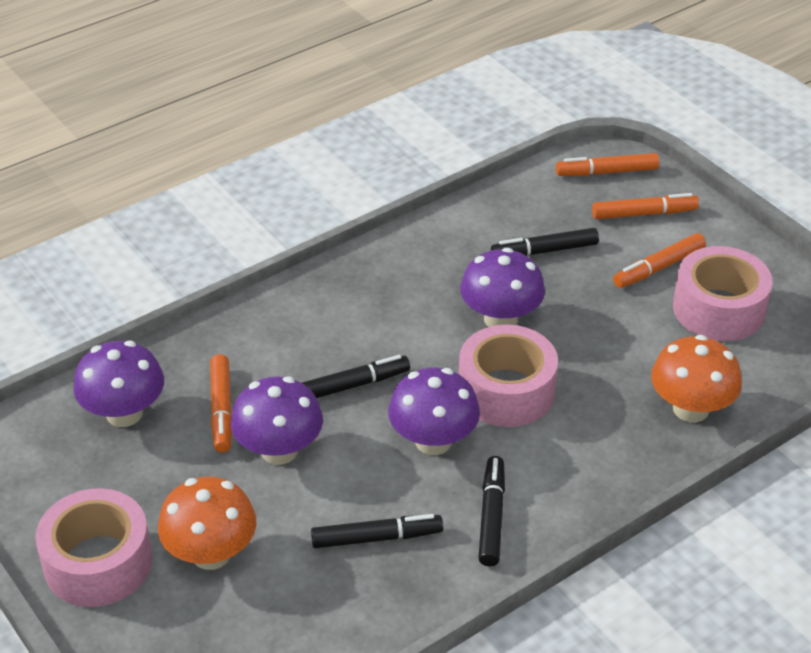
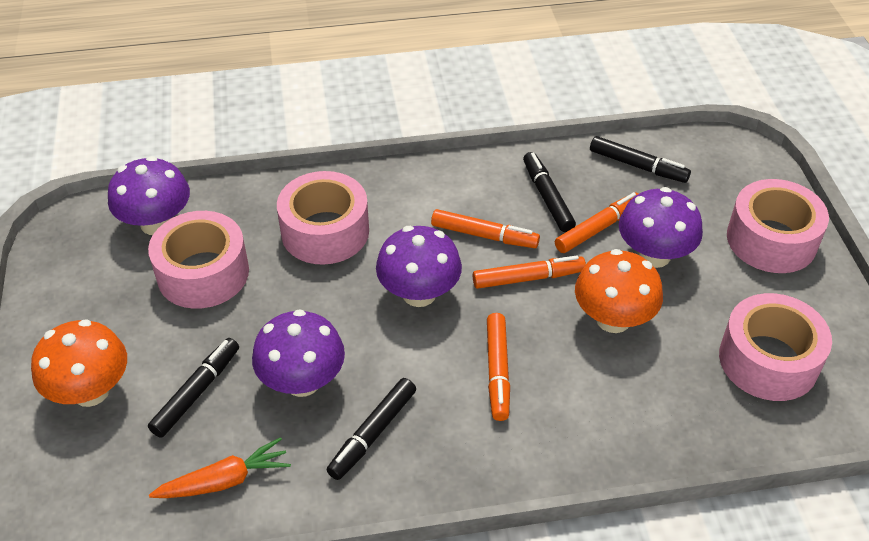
orange carrot: none = 0 -> [149,437,291,498] = 1
pink tape: [35,488,152,607] [459,325,558,427] [673,246,772,341] = 3 -> [148,211,249,309] [277,171,369,265] [719,293,832,401] [727,179,829,273] = 4

